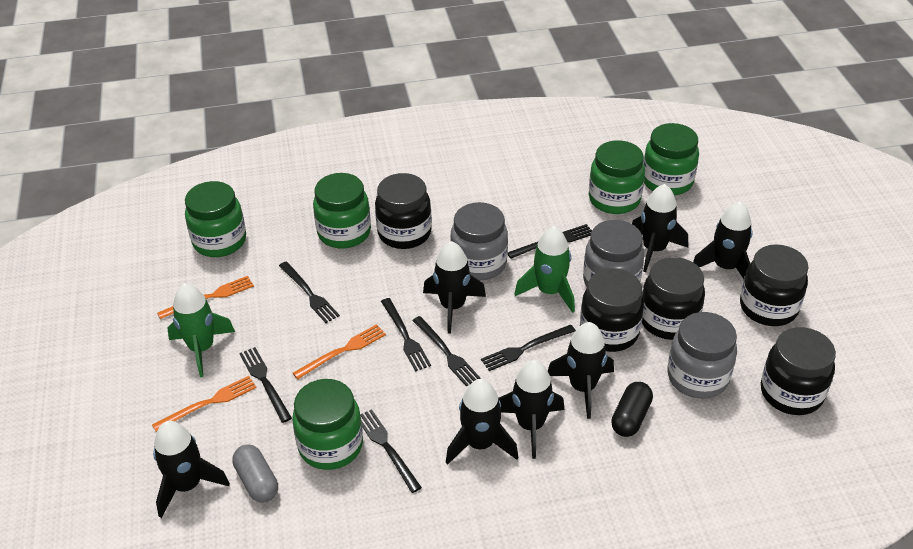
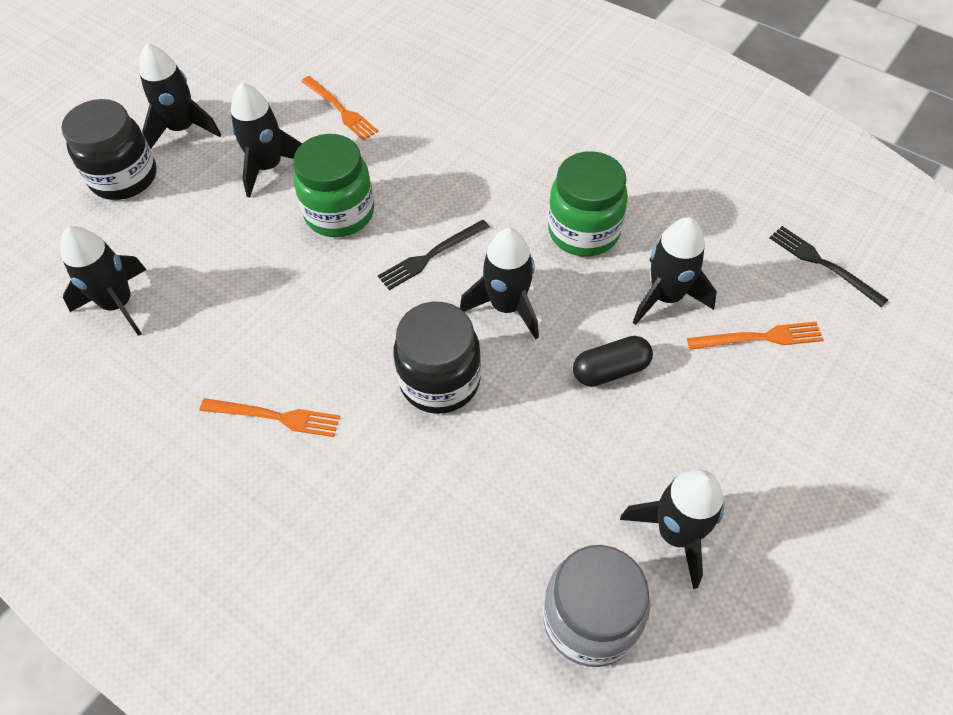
black fork: [239,347,292,423] [279,261,340,323] [360,409,422,493] [381,298,431,372] [412,316,481,386] [481,325,576,371] [508,224,592,259] = 7 -> [378,220,490,290] [770,226,888,307] = 2
black jar: [375,173,432,249] [580,268,644,352] [642,257,705,340] [740,244,808,326] [761,327,836,415] = 5 -> [61,99,156,200] [394,302,481,414] = 2
black rocket: [153,421,230,518] [423,241,486,334] [446,379,518,465] [498,360,564,459] [548,322,614,419] [632,184,688,272] [693,201,753,279] = 7 -> [61,226,147,336] [139,43,221,149] [231,82,302,198] [460,228,539,339] [620,470,724,589] [633,217,717,325] = 6
green jar: [185,181,246,257] [292,379,363,470] [313,173,371,249] [589,140,645,214] [643,123,699,196] = 5 -> [293,134,374,237] [548,151,628,256] = 2
green rocket: [167,283,235,377] [514,226,575,313] = 2 -> none = 0
grey capsule: [232,445,278,502] = 1 -> none = 0
grey jar: [450,202,508,280] [583,220,644,287] [667,312,737,399] = 3 -> [543,545,650,667] = 1

